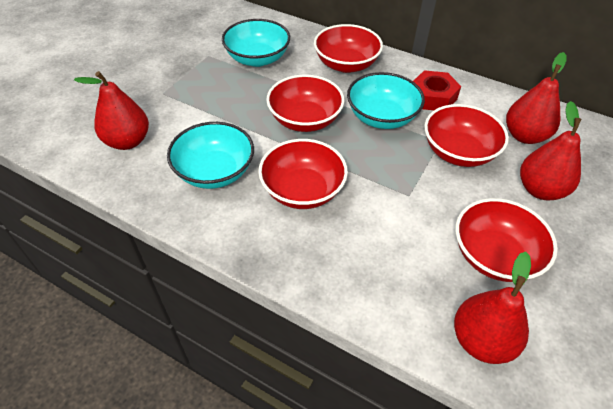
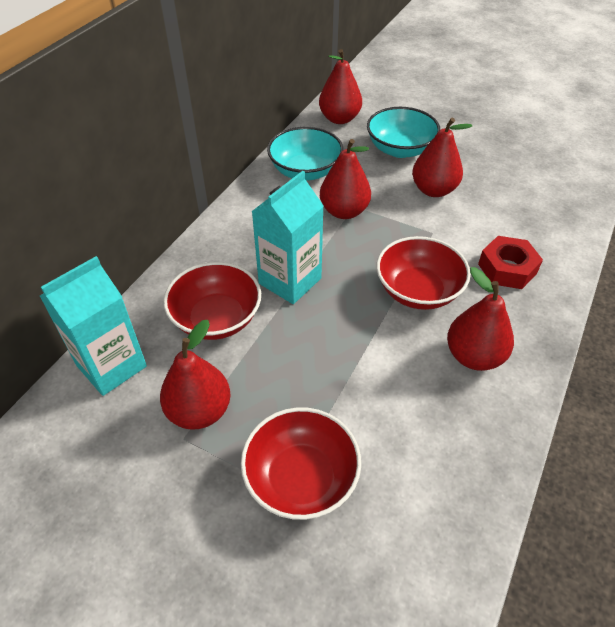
red bowl: [258,139,348,209] [266,75,344,132] [314,24,383,73] [425,104,509,167] [455,198,558,282] = 5 -> [164,262,261,340] [241,407,361,520] [376,236,471,310] = 3
red pear: [74,71,149,150] [454,252,531,364] [506,52,566,144] [520,101,581,200] = 4 -> [160,320,231,430] [319,49,362,124] [320,139,371,219] [412,118,472,197] [447,267,514,371] = 5
turquoise bowl: [167,122,254,189] [222,19,290,67] [347,72,425,129] = 3 -> [267,127,343,181] [367,107,440,158] = 2
turquoise carton: none = 0 -> [40,256,147,396] [251,171,324,304] = 2

